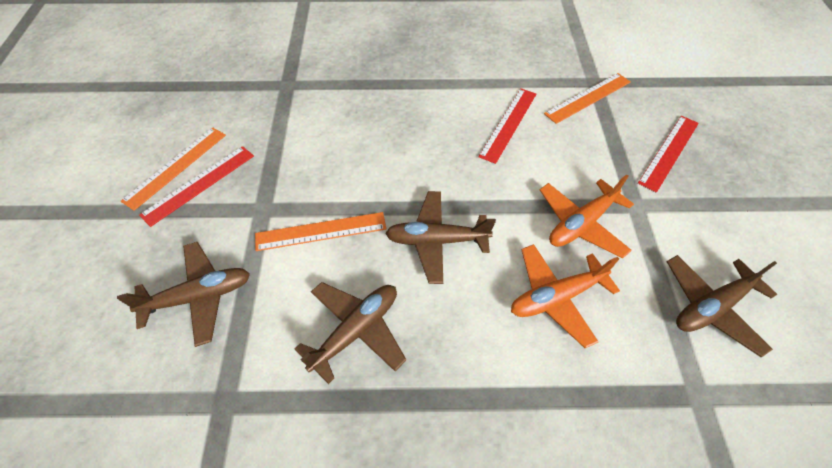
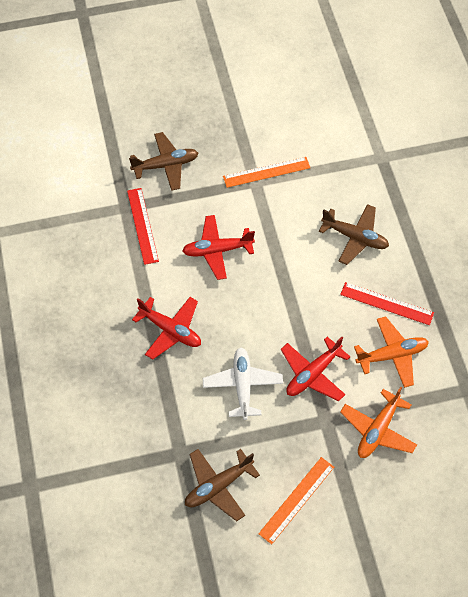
brown plane: [117,242,250,347] [294,282,406,384] [385,191,496,284] [667,255,777,357] = 4 -> [129,132,198,191] [185,449,260,521] [319,204,389,265] = 3
orange ruler: [121,128,226,211] [255,212,386,251] [544,73,630,124] = 3 -> [223,157,310,188] [258,457,334,544] = 2
red plane: none = 0 -> [132,297,201,360] [182,215,255,280] [281,337,350,401] = 3
red ruler: [139,146,254,227] [478,88,536,164] [638,116,699,193] = 3 -> [127,188,159,265] [340,282,434,325] = 2
white plane: none = 0 -> [203,348,283,420] = 1

